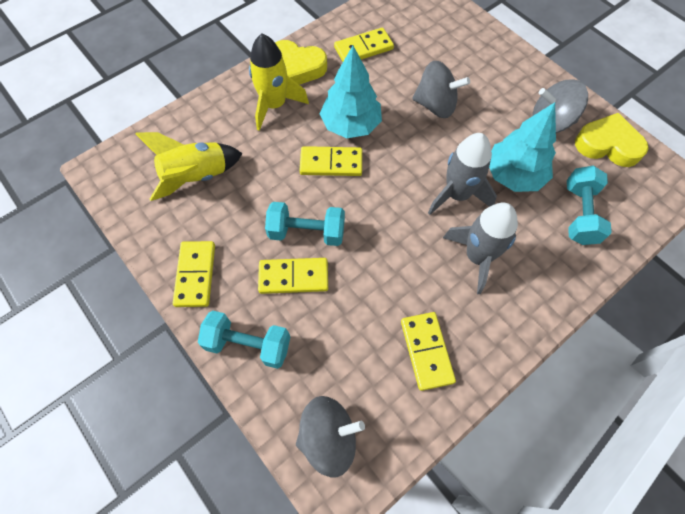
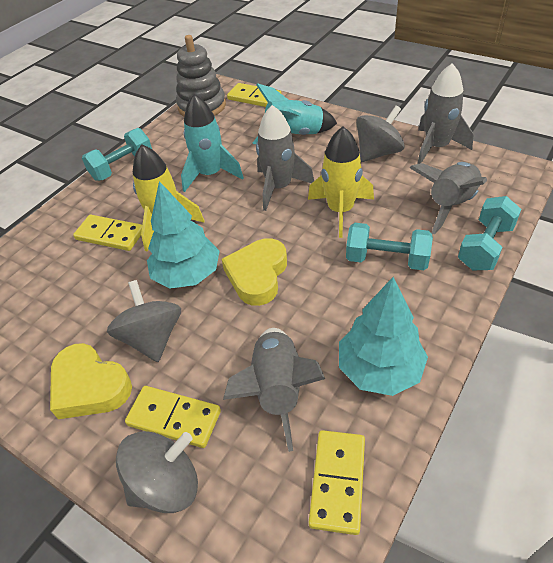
grey rocket: [428,133,497,215] [443,202,518,294] = 2 -> [223,328,325,452] [256,105,314,211] [410,162,487,234] [417,63,473,164] = 4
grey stacking toy: none = 0 -> [176,35,226,117] = 1
turquoise rocket: none = 0 -> [181,94,244,192] [253,83,337,144] = 2
yellow domino: [173,241,215,307] [258,258,328,294] [299,146,362,176] [334,28,394,62] [401,312,456,391] = 5 -> [73,215,142,251] [125,386,221,448] [227,83,281,107] [309,430,365,535] = 4

